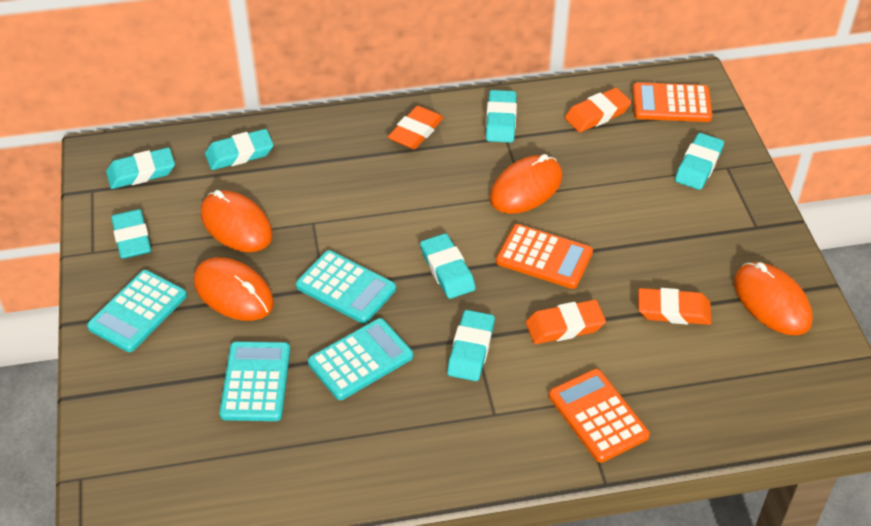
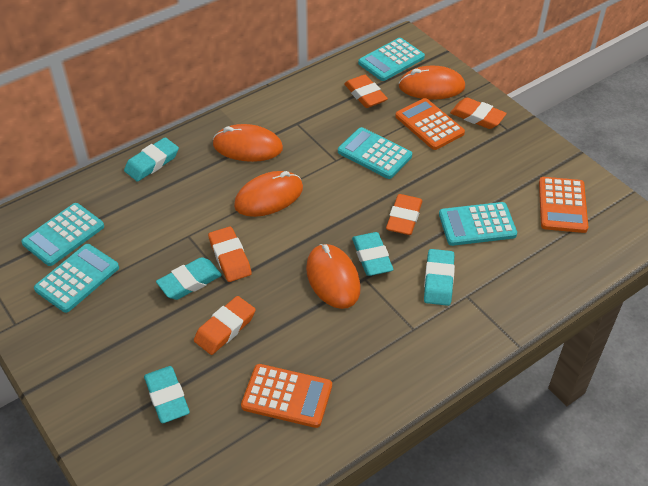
orange eraser: [388,106,444,149] [526,300,606,344] [565,88,631,132] [638,288,712,325] = 4 -> [194,296,256,355] [208,226,252,282] [344,75,388,108] [386,194,423,235] [450,98,507,129] = 5
turquoise calculator: [87,270,187,352] [219,341,290,421] [296,250,396,324] [308,318,413,400] = 4 -> [21,203,104,266] [34,244,119,313] [338,127,412,179] [358,38,425,81] [439,202,517,246] = 5
turquoise eraser: [106,148,175,189] [111,209,151,259] [205,129,274,170] [420,233,476,299] [447,310,495,381] [486,90,517,143] [675,133,724,190] = 7 -> [124,137,179,182] [144,366,190,423] [156,257,222,300] [352,232,394,276] [424,249,455,306] = 5

